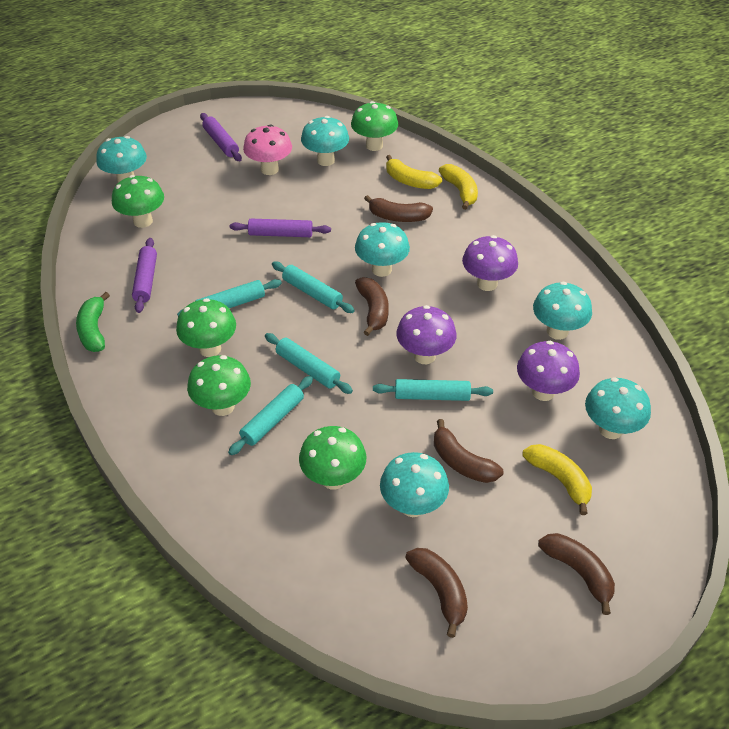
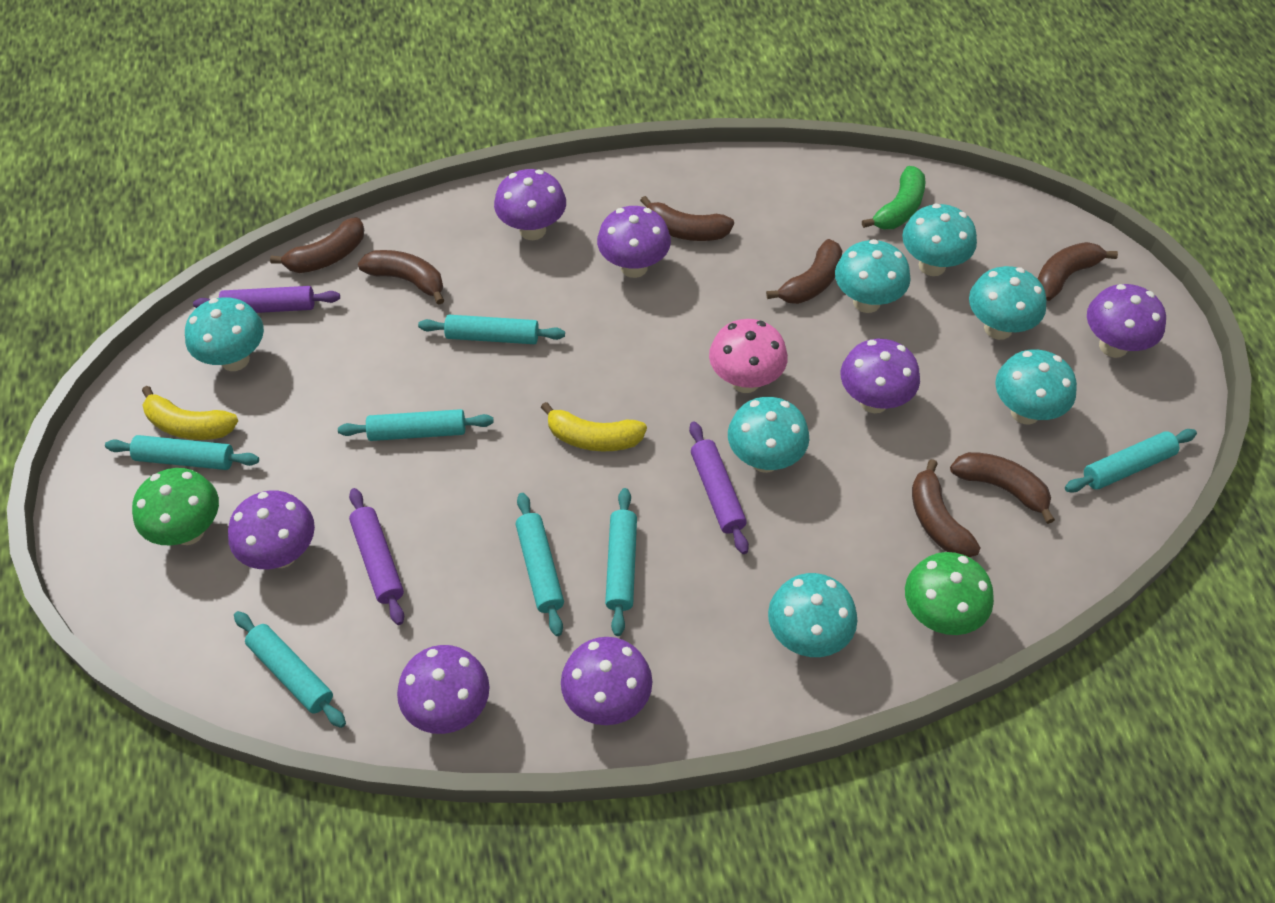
brown banana: [355,277,389,336] [364,195,433,222] [405,548,468,638] [434,419,503,483] [538,533,615,615] = 5 -> [270,217,364,273] [358,250,444,305] [640,196,734,241] [766,239,842,304] [912,459,980,557] [950,452,1055,524] [1038,242,1118,301] = 7
green mushroom: [112,175,164,228] [176,298,236,357] [187,355,251,416] [299,426,366,490] [351,101,398,151] = 5 -> [132,468,219,545] [905,552,994,635] = 2
purple mushroom: [396,305,456,364] [462,235,518,291] [517,341,580,401] = 3 -> [228,490,315,569] [397,645,490,734] [494,169,566,240] [561,637,652,725] [597,206,671,278] [841,339,920,413] [1087,284,1166,358] = 7
turquoise mushroom: [96,136,147,183] [301,116,349,166] [355,222,410,277] [380,452,449,517] [533,282,592,340] [585,377,651,439] = 6 -> [185,297,264,371] [728,397,809,473] [768,573,857,657] [835,239,911,313] [902,204,977,276] [969,266,1046,340] [995,350,1077,425] = 7
turquoise rolling pin: [177,279,282,316] [228,376,313,455] [265,333,353,394] [272,262,355,313] [373,379,493,401] = 5 -> [105,435,259,470] [234,611,346,728] [338,409,494,441] [418,315,565,344] [516,493,564,636] [605,488,637,636] [1065,429,1197,493] = 7
yellow banana: [386,155,442,189] [439,164,478,210] [522,444,592,515] = 3 -> [142,386,238,440] [541,402,647,451] = 2

